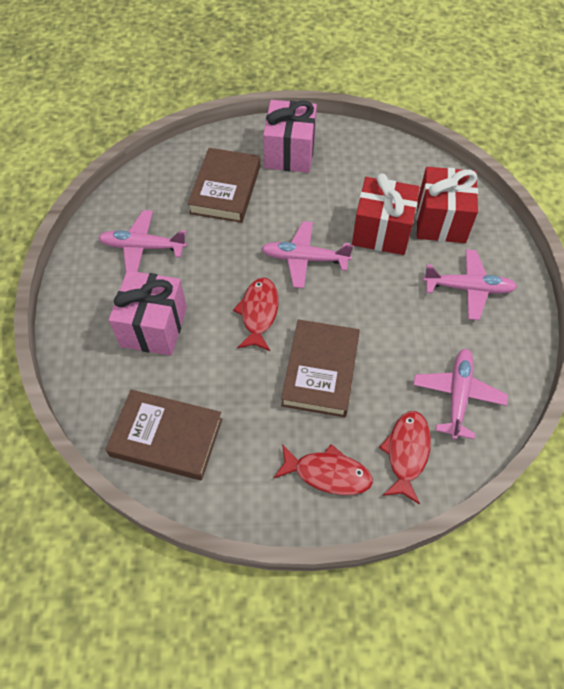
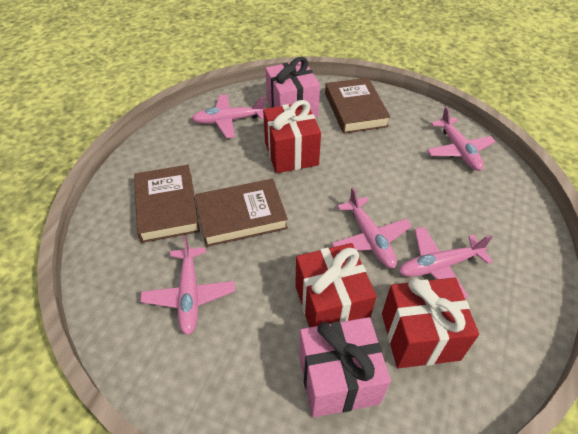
pink plane: [98,210,187,272] [261,221,353,288] [413,349,508,440] [423,249,517,320] = 4 -> [140,235,235,335] [192,94,266,138] [332,187,412,268] [399,227,493,298] [427,106,496,171] = 5
red fish: [233,277,279,351] [274,444,373,495] [379,411,431,504] = 3 -> none = 0
red gift: [352,173,420,255] [417,167,478,243] = 2 -> [263,100,321,173] [295,243,377,328] [382,278,479,368] = 3

